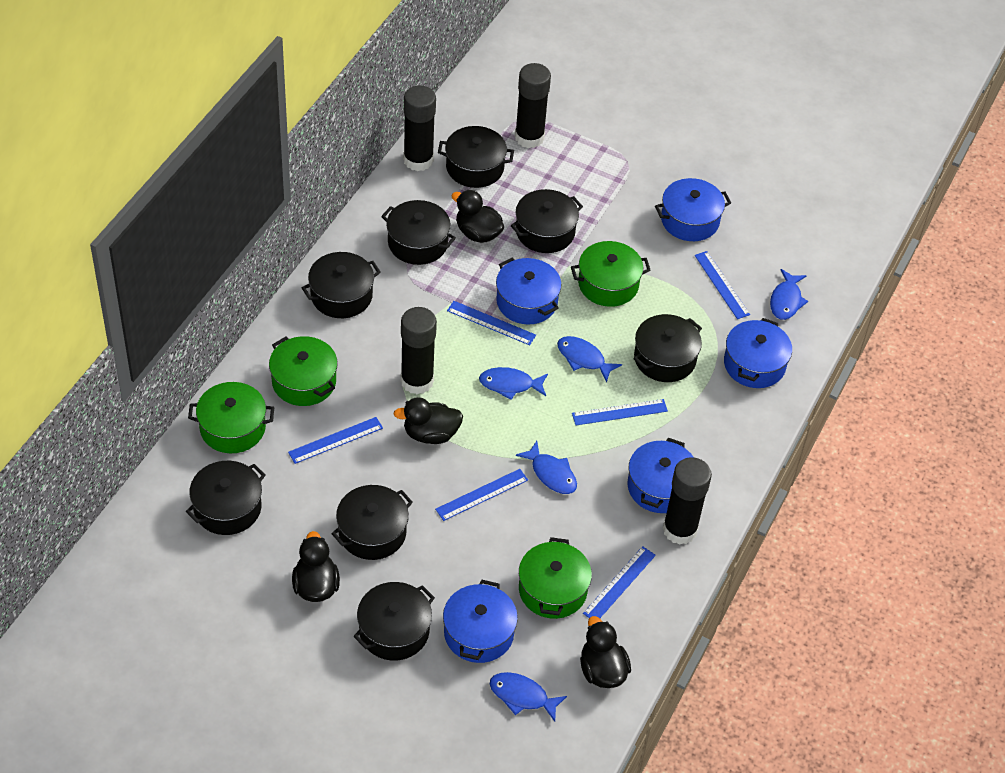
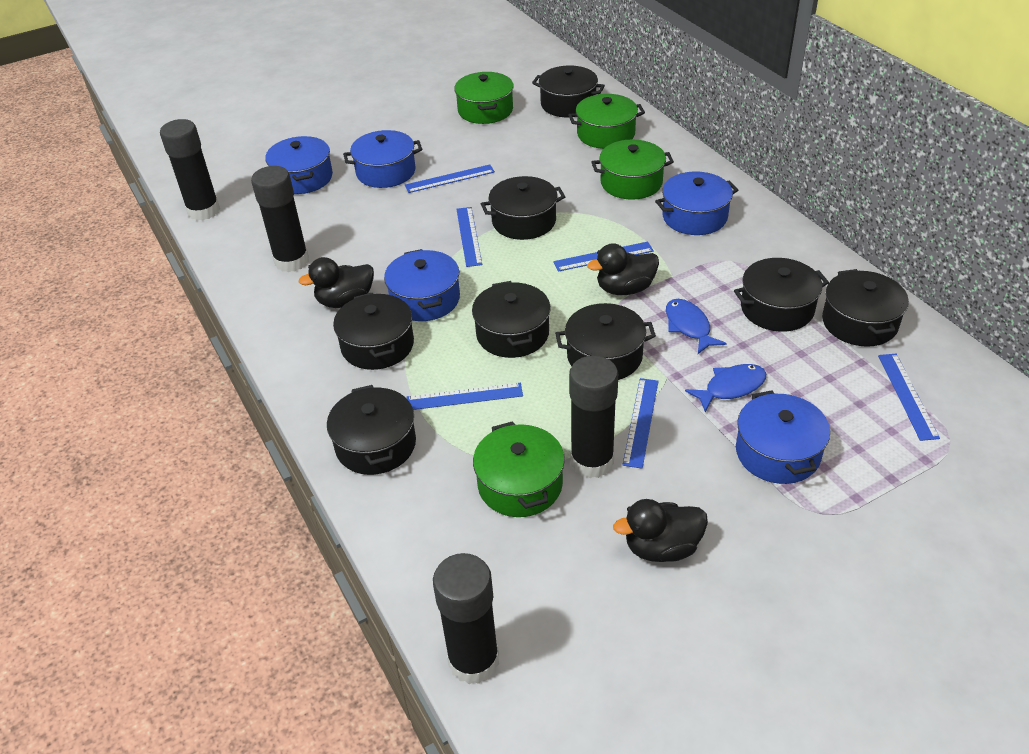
black duck: [292,531,340,602] [393,397,463,444] [451,190,504,243] [580,616,631,688] = 4 -> [299,257,374,308] [587,243,659,295] [613,499,708,562] = 3
blue fish: [479,367,548,400] [490,672,567,722] [516,441,577,494] [557,336,622,382] [770,269,808,320] = 5 -> [666,299,727,354] [685,364,766,412] = 2

